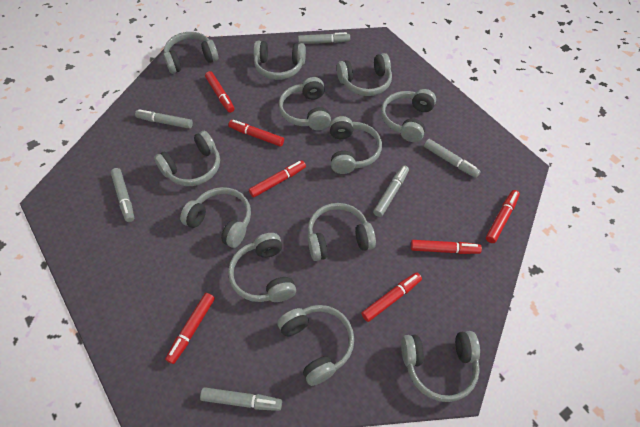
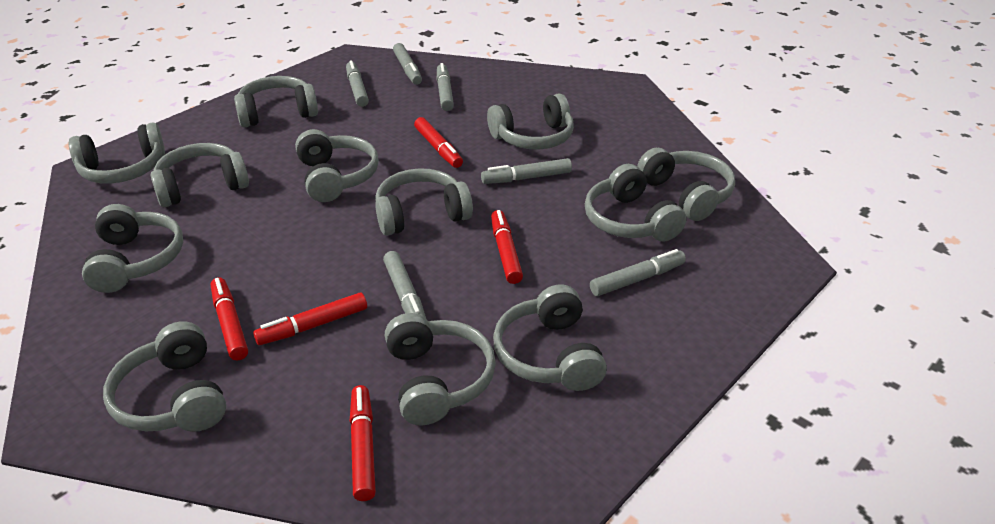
red marker: [165,293,215,364] [205,71,235,113] [228,120,284,147] [249,160,306,198] [361,272,422,322] [411,240,482,254] [486,190,520,243] = 7 -> [211,277,248,360] [253,293,367,345] [350,385,376,501] [414,117,463,168] [491,210,523,284] = 5

